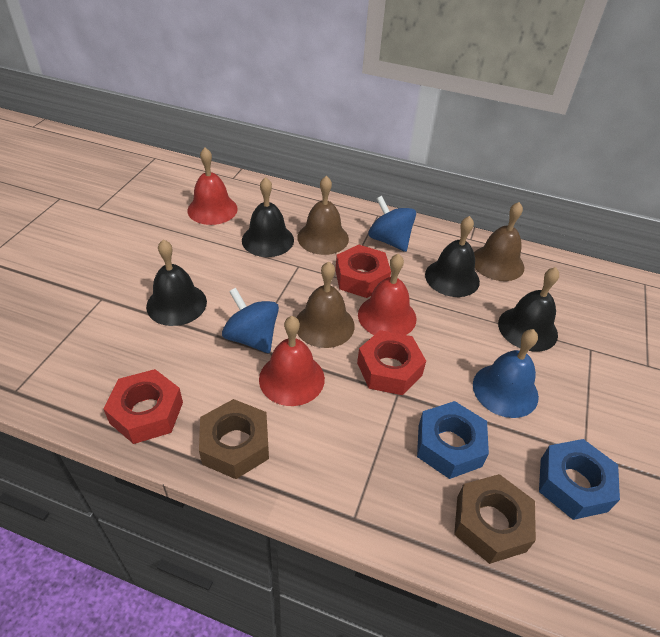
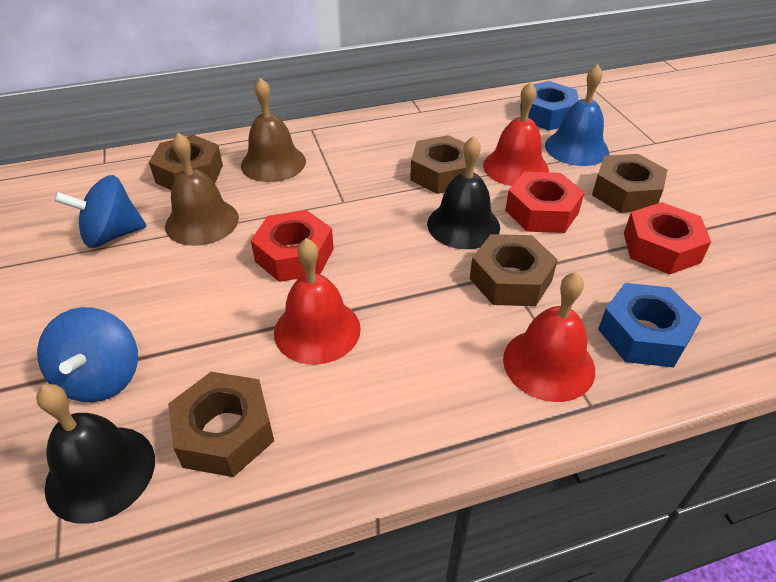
black bell: [146,239,207,326] [242,177,294,257] [425,216,480,297] [498,267,559,352] = 4 -> [36,384,155,524] [427,136,500,249] = 2
brown bell: [296,262,355,348] [297,176,349,255] [474,202,524,281] = 3 -> [165,133,239,246] [241,78,306,182] = 2
brown nut: [199,399,269,479] [454,474,536,564] = 2 -> [149,135,223,190] [168,372,274,477] [410,135,466,194] [470,234,558,306] [592,154,668,213] = 5

